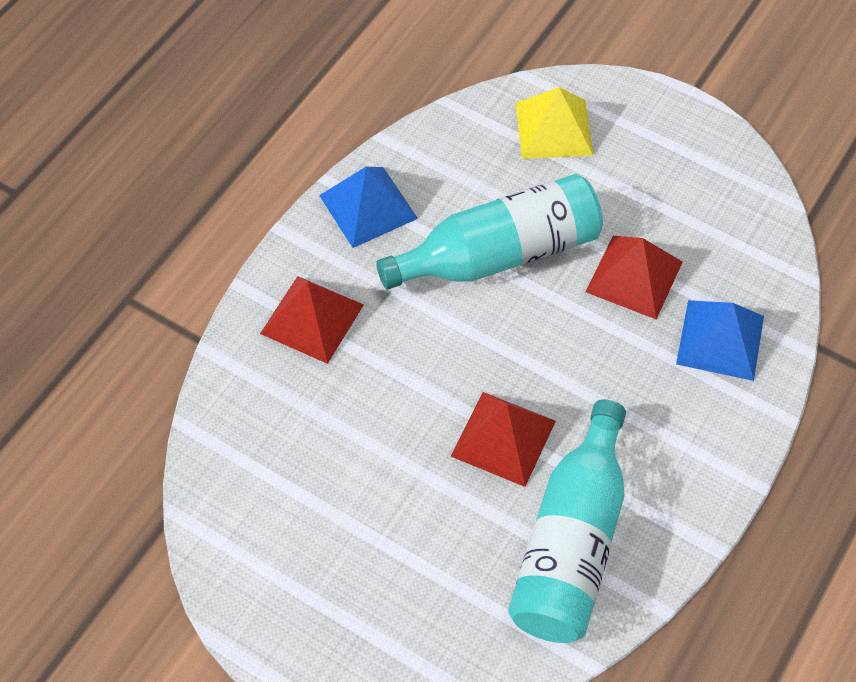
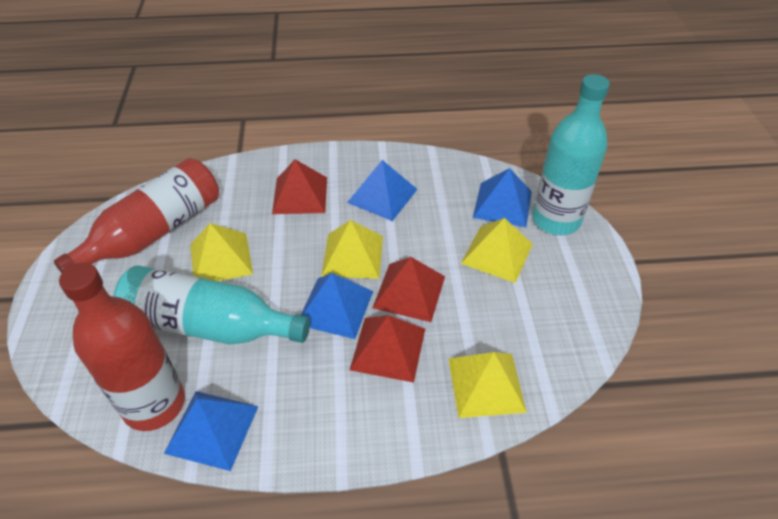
blue pyramid: [319,167,418,248] [676,300,764,381] = 2 -> [164,391,259,471] [301,273,373,339] [347,160,418,221] [473,168,532,227] = 4
red bottle: none = 0 -> [54,158,219,273] [59,263,185,431] = 2
yellow pyramid: [516,87,593,159] = 1 -> [190,223,253,281] [321,220,383,279] [448,352,527,418] [461,218,533,283] = 4

